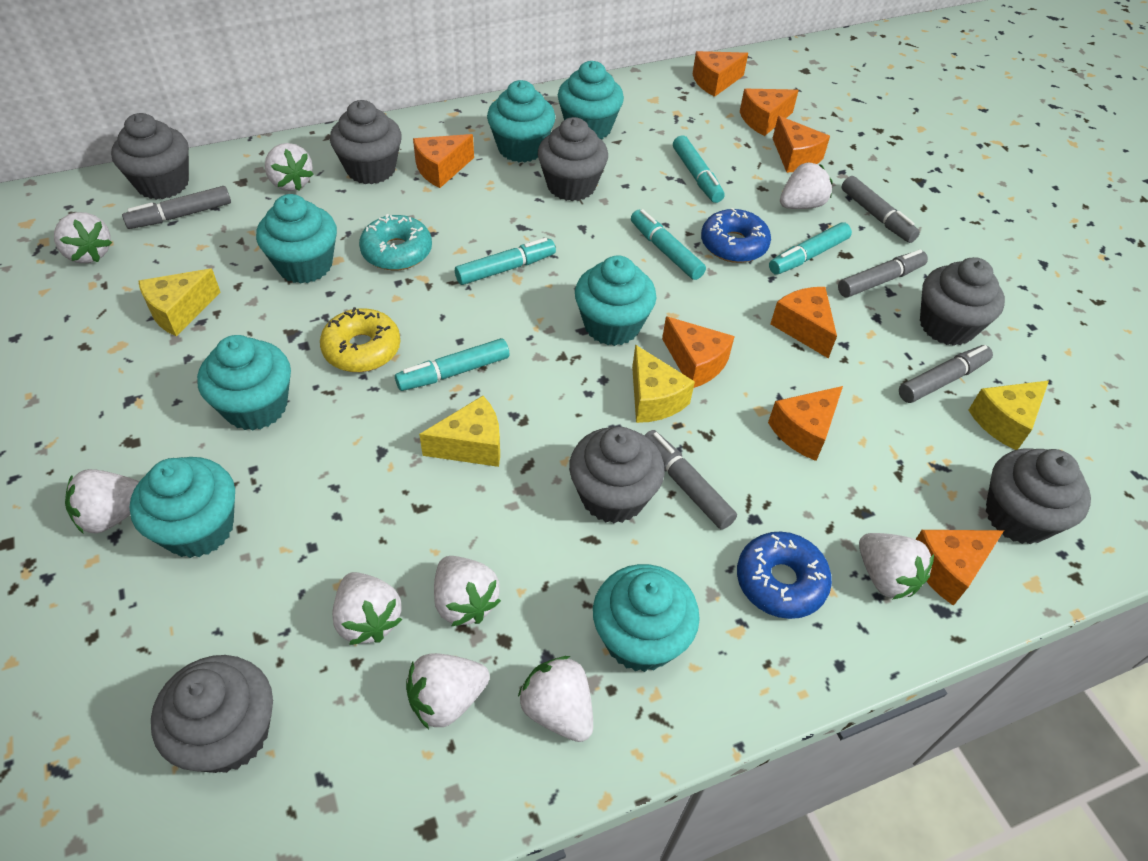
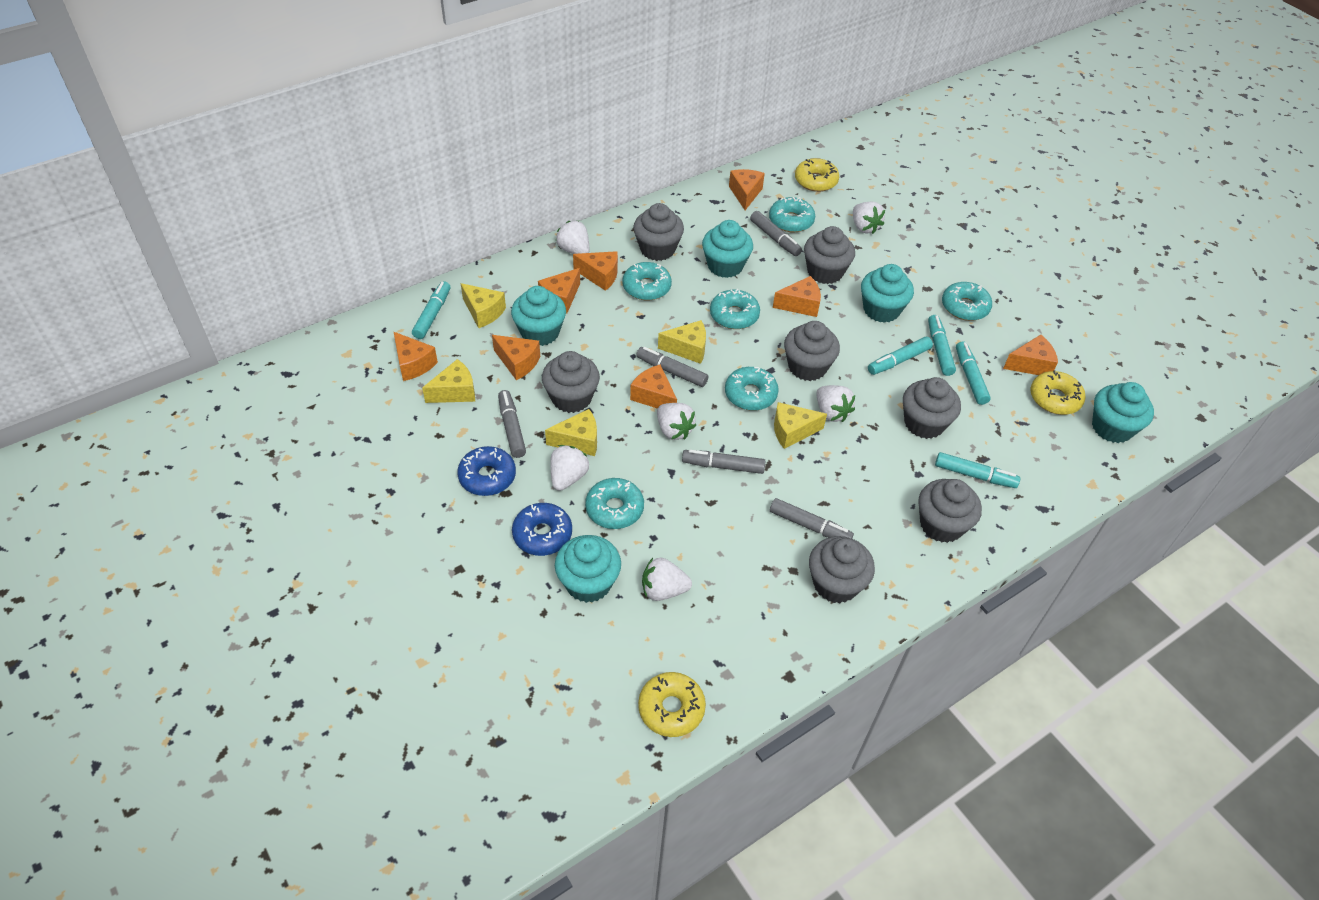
turquoise cupcake: [130,457,235,558] [197,335,291,431] [256,194,337,284] [487,80,555,162] [558,61,624,139] [575,255,656,346] [593,564,700,672] = 7 -> [511,286,566,346] [555,535,621,603] [702,220,753,278] [861,264,914,323] [1092,382,1154,443] = 5
turquoise donut: [359,214,432,271] = 1 -> [585,478,644,529] [623,262,672,300] [710,288,760,329] [725,367,779,411] [769,197,815,233] [942,282,992,321] = 6
white strawberry: [54,212,112,263] [65,469,140,534] [265,143,314,191] [332,572,402,645] [406,653,490,729] [434,556,501,627] [518,656,593,742] [780,162,833,209] [859,533,934,600] = 9 -> [550,445,589,491] [556,221,589,254] [642,558,692,601] [657,403,696,440] [816,385,855,422] [853,202,885,234] = 6
yellow cheese: [138,269,220,337] [419,396,500,467] [632,345,695,423] [968,381,1049,450] = 4 -> [422,359,475,403] [461,283,506,328] [545,409,597,456] [658,320,706,364] [774,402,827,449] = 5
yellow donut: [320,307,400,372] = 1 -> [638,672,706,737] [795,158,839,192] [1030,370,1086,415] = 3

